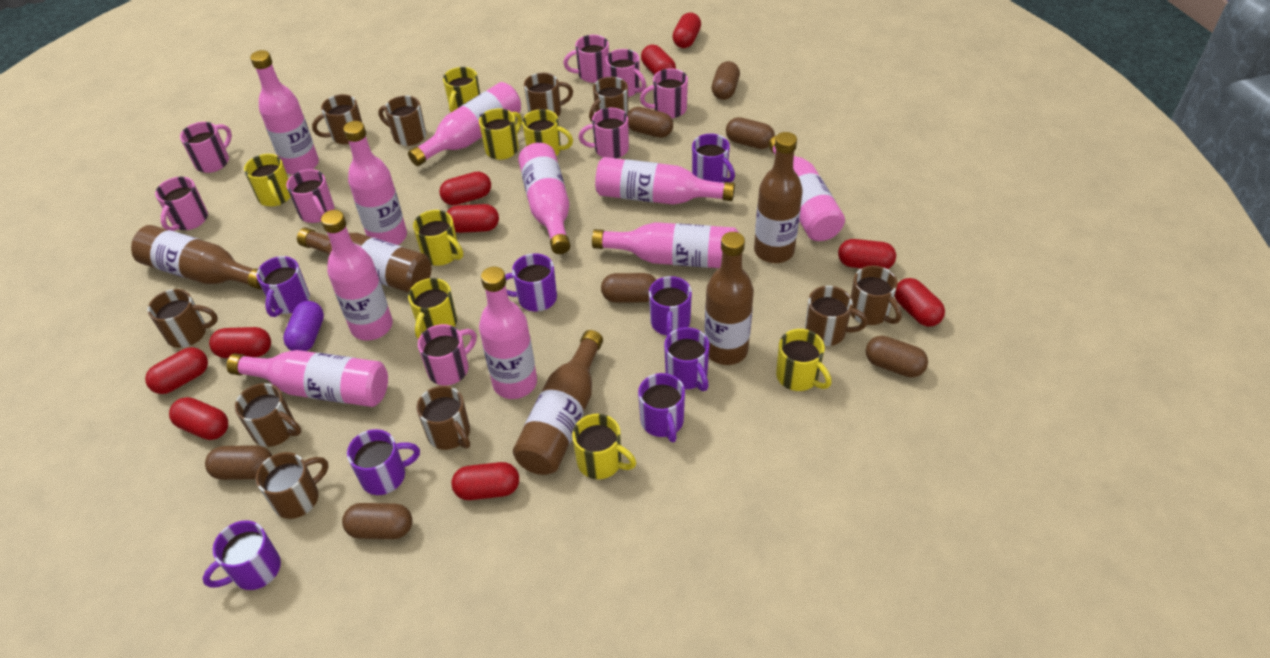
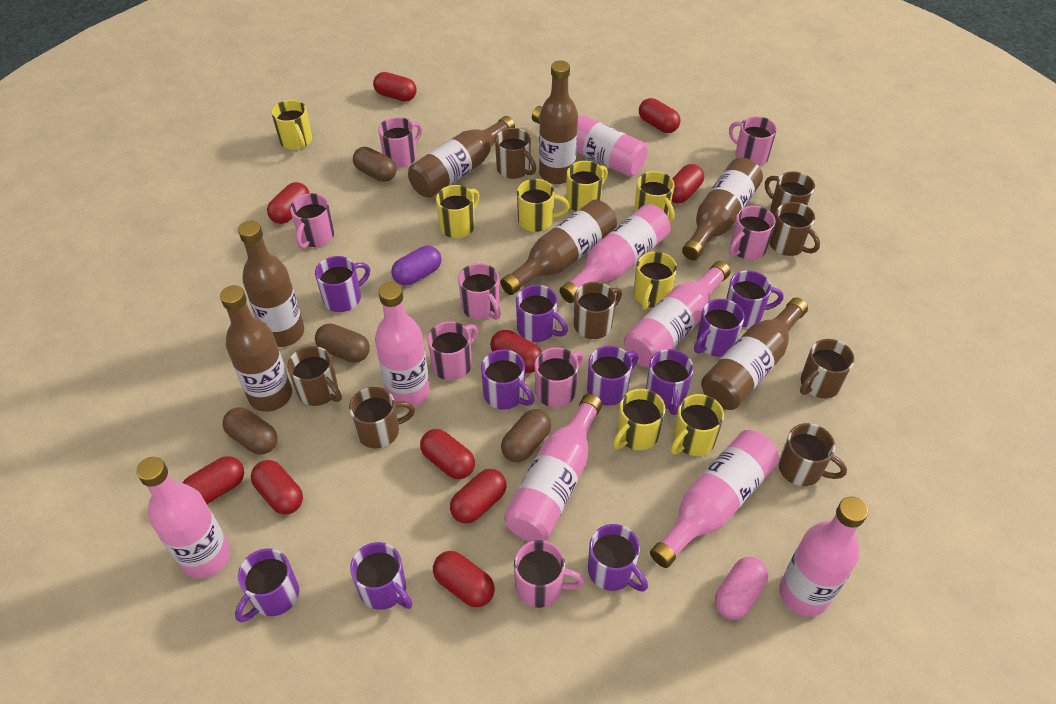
brown bottle: [131,225,262,290] [297,228,431,293] [513,330,603,475] [704,232,754,365] [754,132,803,263] = 5 -> [220,285,292,412] [238,220,304,347] [408,116,515,198] [500,200,617,295] [539,61,578,184] [682,158,763,260] [701,298,808,410] = 7
brown capsule: [205,445,272,480] [342,503,412,539] [601,273,656,303] [627,107,673,138] [712,61,740,100] [726,117,775,149] [866,336,928,377] = 7 -> [222,407,277,455] [315,324,370,363] [353,147,396,182] [501,409,551,462] = 4
brown mug: [147,289,218,348] [235,383,301,447] [255,452,328,519] [312,94,362,145] [378,96,426,146] [417,386,470,450] [524,73,573,117] [589,77,628,122] [805,286,868,346] [851,265,902,325] = 10 -> [287,346,342,406] [349,387,415,449] [495,128,536,179] [574,282,622,339] [765,171,815,217] [769,202,820,256] [778,423,847,486] [800,339,855,398] = 8
pink bottle: [227,350,388,407] [250,50,319,175] [321,210,393,341] [343,121,407,245] [408,82,521,166] [479,267,537,399] [518,143,570,254] [592,222,739,268] [595,157,735,205] [768,136,845,241] = 10 -> [136,457,231,579] [375,282,430,408] [504,394,602,542] [532,106,648,177] [560,204,671,303] [624,261,731,368] [650,430,779,568] [779,496,868,617] = 8
pink capsule: none = 0 -> [715,557,768,620] = 1
purple mug: [202,520,281,590] [256,256,310,317] [347,429,420,495] [505,253,557,311] [638,373,685,442] [649,276,692,336] [664,327,709,391] [692,134,735,183] = 8 -> [235,549,299,622] [315,256,370,312] [350,542,413,610] [481,349,534,410] [516,285,568,342] [587,346,638,406] [588,524,648,592] [646,349,694,415] [694,299,745,357] [726,270,784,327] = 10

